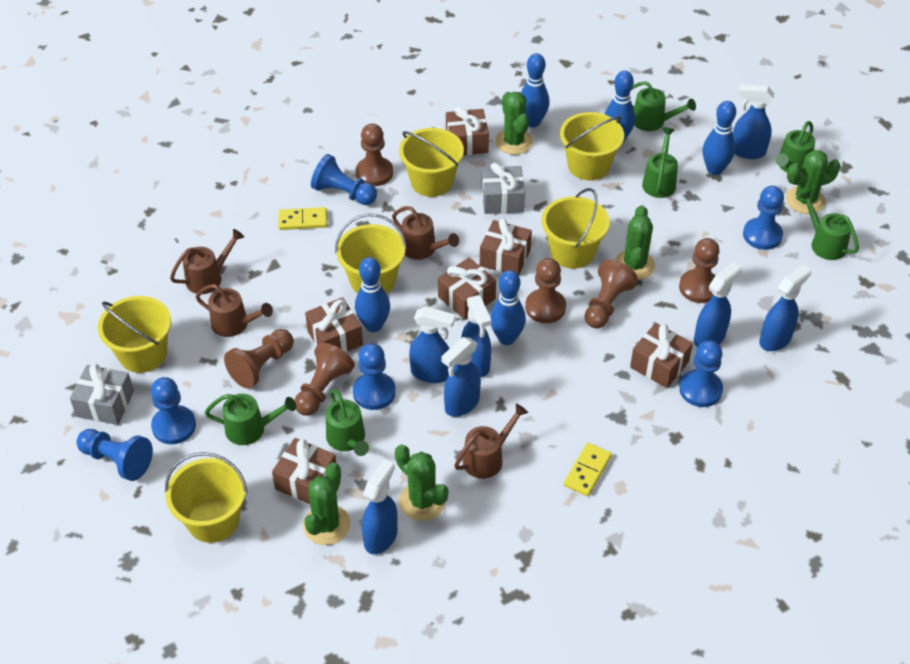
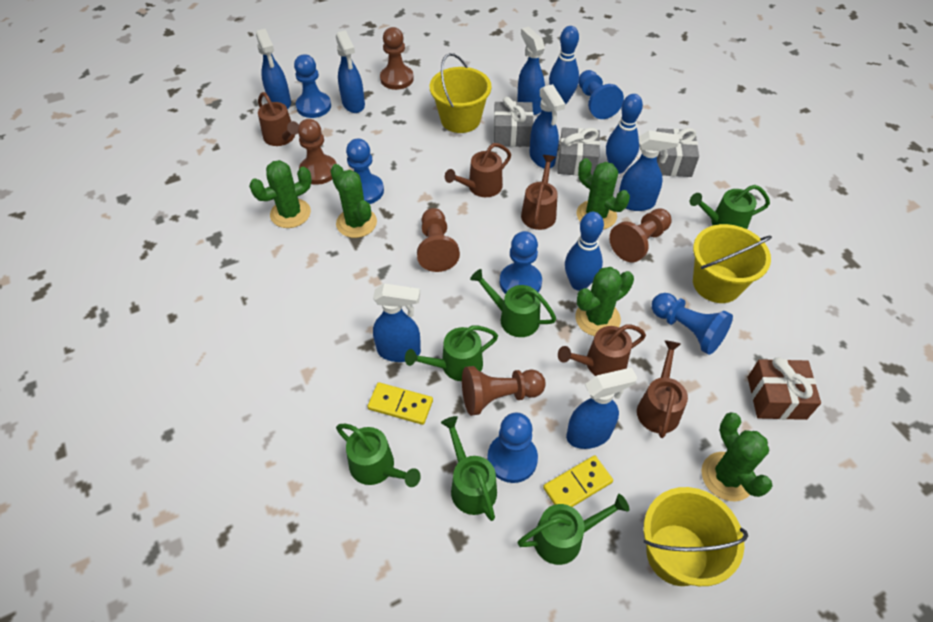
blue bowling pin: [355,257,390,332] [490,270,526,345] [521,53,549,127] [605,70,635,142] [703,101,736,175] = 5 -> [549,26,579,104] [565,212,604,291] [606,94,643,174] = 3
brown gift: [272,438,336,504] [305,297,363,352] [438,258,496,320] [446,107,489,155] [480,218,532,276] [630,323,693,388] = 6 -> [748,357,821,420] = 1
brown pawn: [224,329,294,389] [294,343,355,416] [356,123,393,186] [525,258,566,323] [585,260,638,329] [679,238,720,303] = 6 -> [298,119,337,185] [380,27,414,90] [417,208,460,272] [462,366,546,416] [609,208,672,263] = 5
brown watering can: [170,229,244,294] [195,284,273,337] [392,206,459,260] [454,404,528,479] = 4 -> [258,92,299,146] [445,143,511,197] [521,155,558,230] [558,324,646,376] [637,340,688,438] = 5
grey gift: [70,364,134,425] [482,163,525,214] = 2 -> [494,97,534,147] [558,127,600,176] [657,128,699,177] = 3
yellow bucket: [98,296,171,373] [165,452,248,543] [335,213,407,294] [399,128,464,197] [542,188,610,269] [560,112,624,180] = 6 -> [430,53,492,133] [644,487,748,586] [693,224,772,303] = 3

